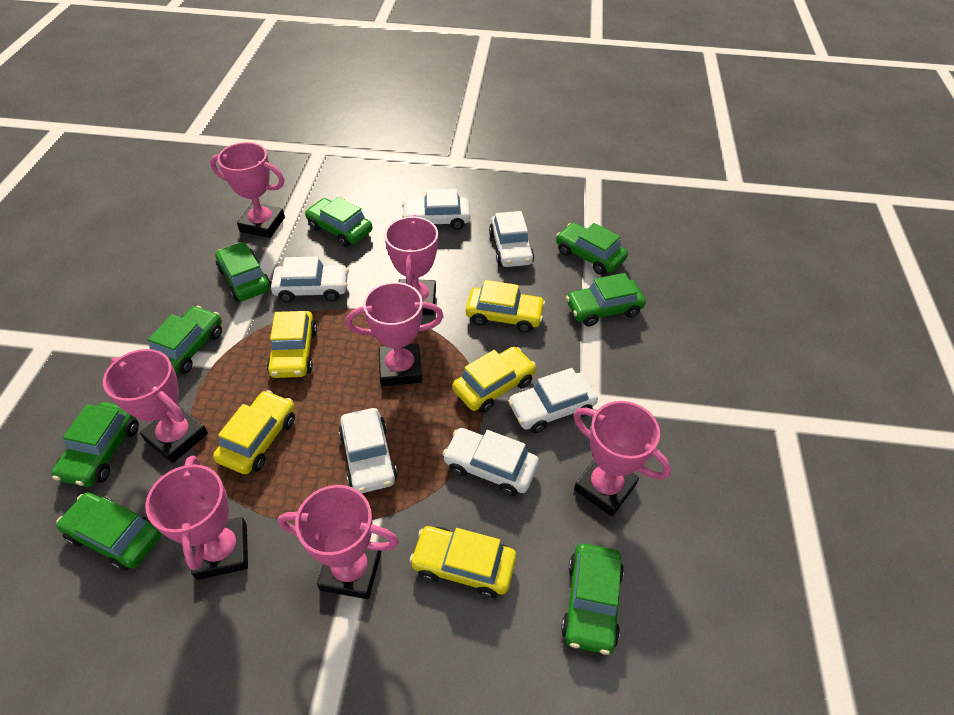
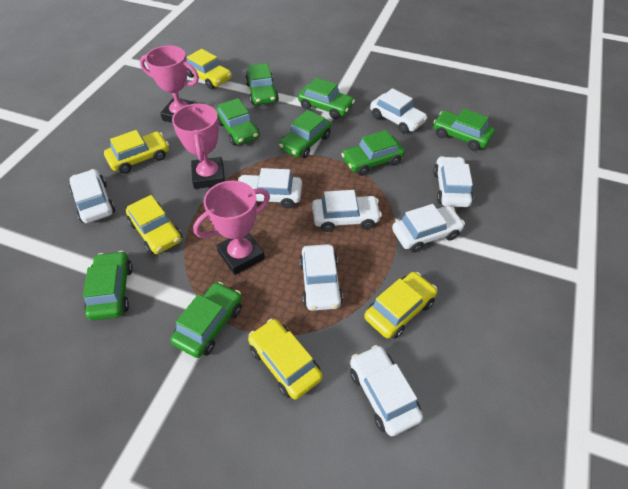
pink trophy: [103,349,208,463] [145,456,248,580] [210,142,285,238] [278,485,399,599] [346,282,444,386] [385,215,438,315] [573,401,671,516] = 7 -> [140,45,199,123] [172,103,225,189] [193,181,270,275] = 3
white car: [271,257,349,302] [339,408,397,493] [402,189,470,230] [442,428,539,496] [489,211,534,267] [508,368,598,433] = 6 -> [69,169,115,223] [238,168,302,208] [299,244,343,311] [312,190,382,232] [350,345,423,436] [370,88,427,133] [392,204,465,252] [433,156,473,207] = 8

